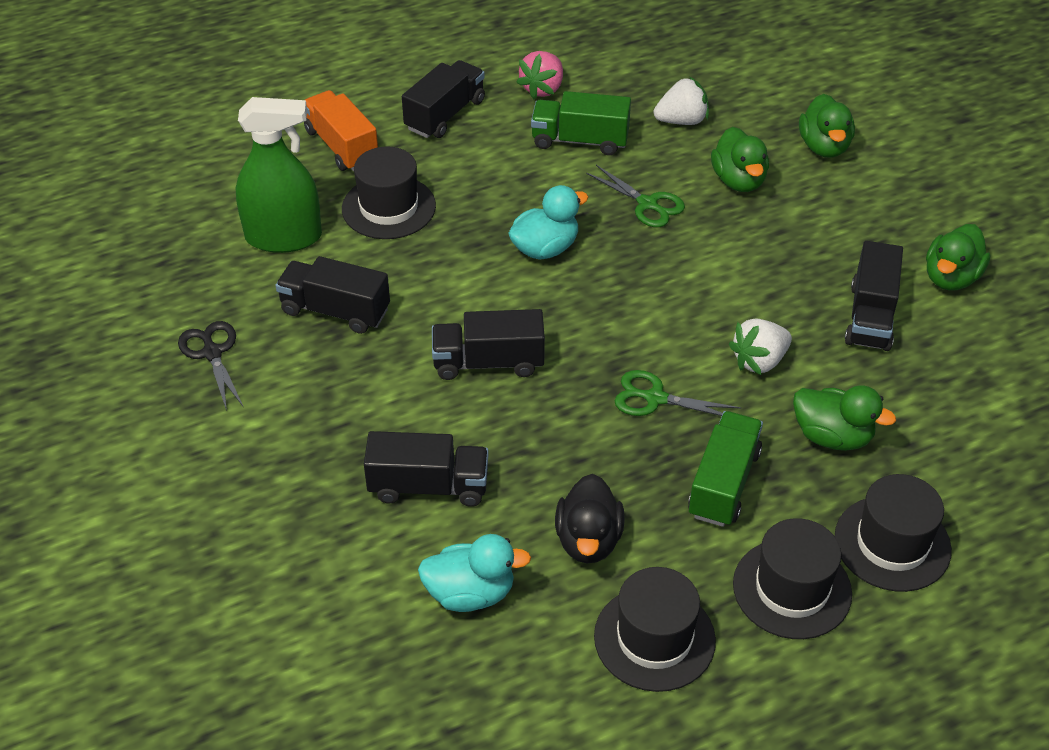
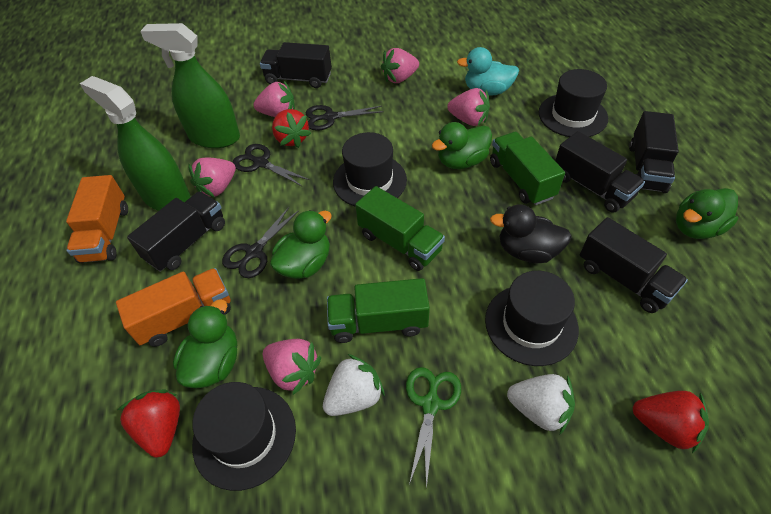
black scissors: [178,321,243,411] = 1 -> [222,207,299,278] [233,144,310,187] [306,105,384,131] = 3
green scissors: [586,165,685,227] [614,370,742,416] = 2 -> [406,367,461,489] = 1
green spray bottle: [236,97,322,253] = 1 -> [80,76,190,211] [140,23,240,148] = 2
green truck: [531,91,631,155] [688,411,763,527] = 2 -> [327,278,430,343] [355,186,445,271] [490,132,565,205] = 3
orange truck: [304,90,378,171] = 1 -> [66,175,128,263] [116,268,231,347] = 2
pink strawberry: [516,51,563,99] = 1 -> [188,158,236,197] [253,81,295,117] [263,339,321,395] [381,48,419,83] [447,88,490,126] = 5
red strawberry: none = 0 -> [118,390,180,458] [272,109,311,148] [633,391,709,453] = 3
turquoise duck: [418,534,531,612] [508,185,588,260] = 2 -> [457,47,519,96] = 1

